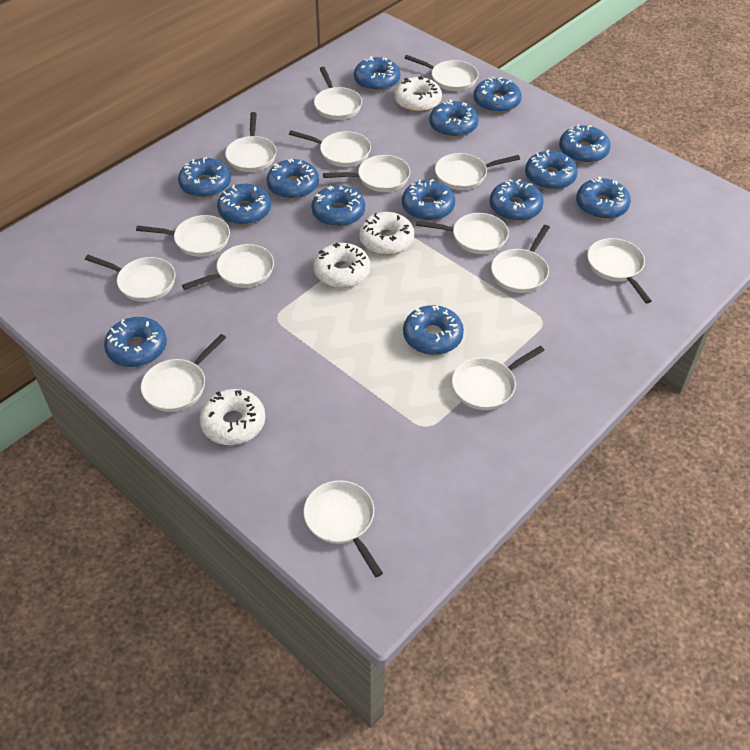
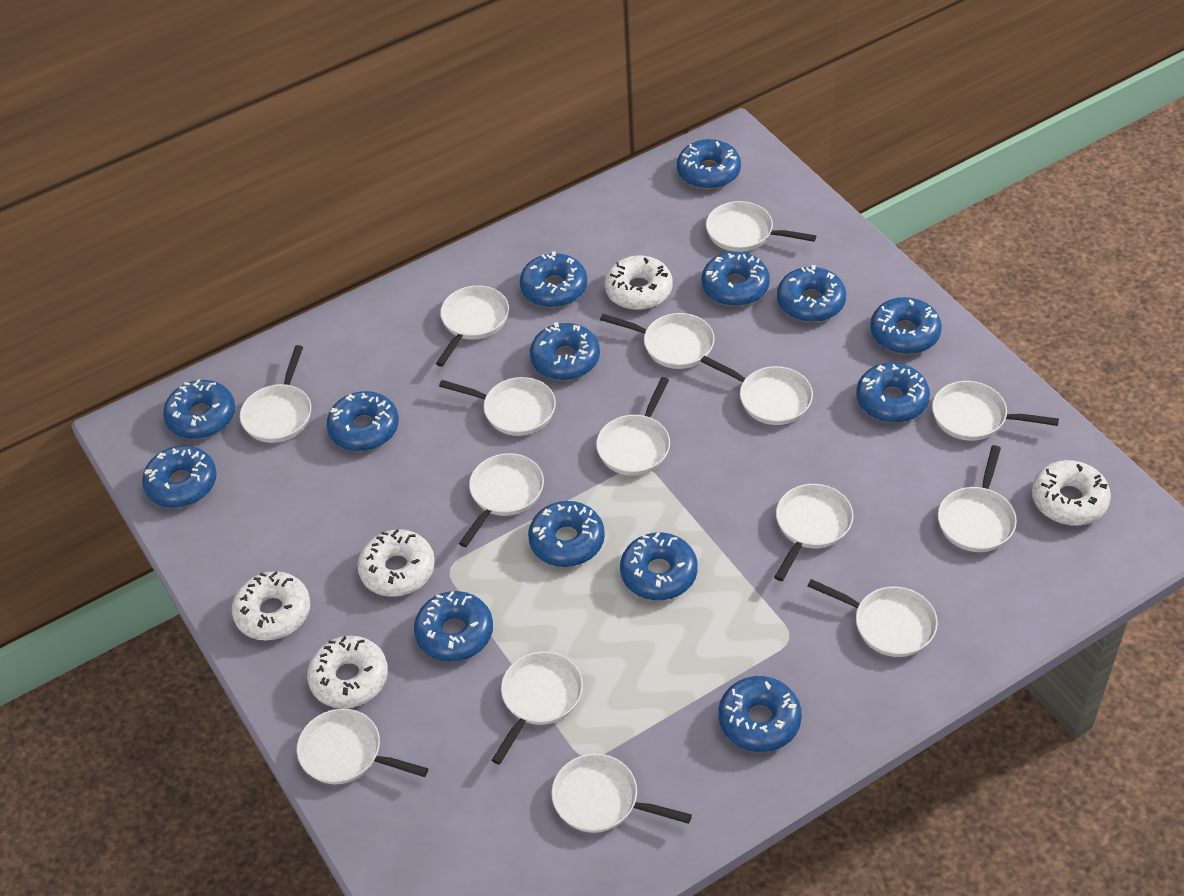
white donut: [200,389,265,445] [313,243,370,288] [359,212,414,255] [394,77,442,112] = 4 -> [232,571,310,641] [307,636,388,708] [358,529,435,596] [605,256,673,310] [1032,460,1111,525] = 5

